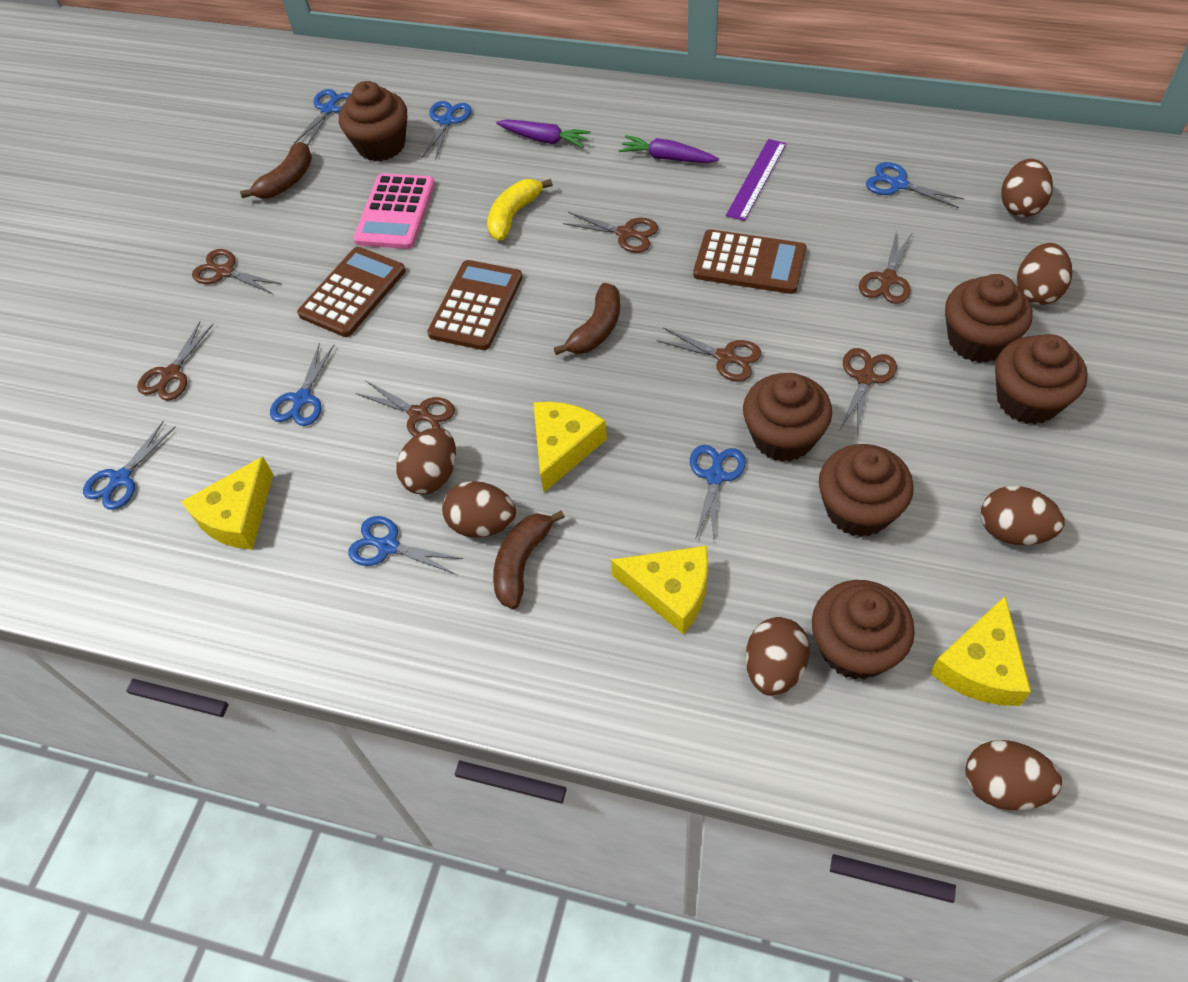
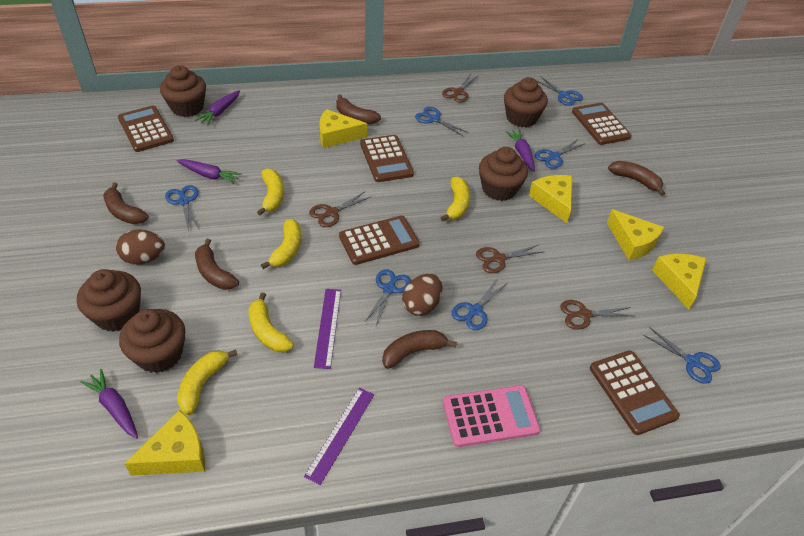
brown banana: [240,142,312,199] [493,510,565,609] [554,283,620,355] = 3 -> [103,182,149,224] [195,239,239,290] [336,94,381,124] [382,330,457,369] [608,161,665,196] = 5
brown calculator: [297,247,405,337] [427,260,523,350] [693,229,807,294] = 3 -> [118,106,174,152] [339,216,420,265] [360,135,414,182] [572,103,632,145] [590,350,680,435] = 5
brown cupcake: [339,81,408,161] [743,373,832,462] [812,580,915,680] [819,444,914,537] [945,274,1033,363] [995,334,1088,424] = 6 -> [77,269,141,332] [119,309,185,373] [160,65,206,117] [479,147,528,201] [504,77,548,127] = 5
brown egg: [396,427,456,495] [442,481,516,538] [746,617,810,696] [965,740,1062,810] [981,486,1065,545] [1001,159,1053,217] [1017,243,1072,305] = 7 -> [116,230,165,265] [402,274,442,316] = 2
brown scissors: [137,322,214,401] [192,249,282,294] [356,380,455,436] [563,212,658,253] [656,328,762,381] [840,348,897,435] [859,230,913,304] = 7 -> [309,192,370,227] [442,74,479,103] [476,245,542,273] [560,300,634,330] = 4
purple carrot: [496,120,591,148] [619,135,719,163] = 2 -> [80,369,138,439] [176,159,242,185] [195,90,240,126] [505,129,535,172] = 4
purple ruler: [726,139,786,221] = 1 -> [304,388,374,485] [314,289,341,369] = 2
yellow banana: [487,179,553,241] = 1 -> [177,349,238,415] [249,292,294,352] [257,168,284,215] [261,219,301,269] [441,177,470,221] = 5
yellow cheese: [181,456,273,550] [533,402,607,492] [611,546,708,634] [930,596,1031,706] = 4 -> [124,410,205,476] [319,109,367,148] [529,175,572,223] [607,209,664,260] [652,254,706,309] = 5

